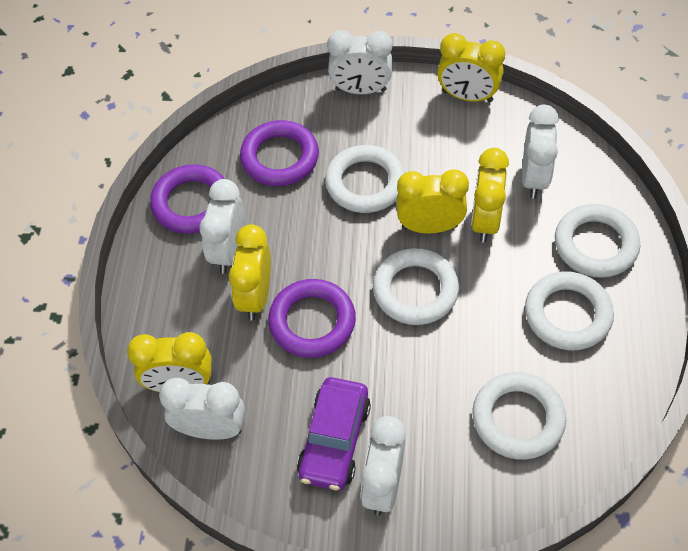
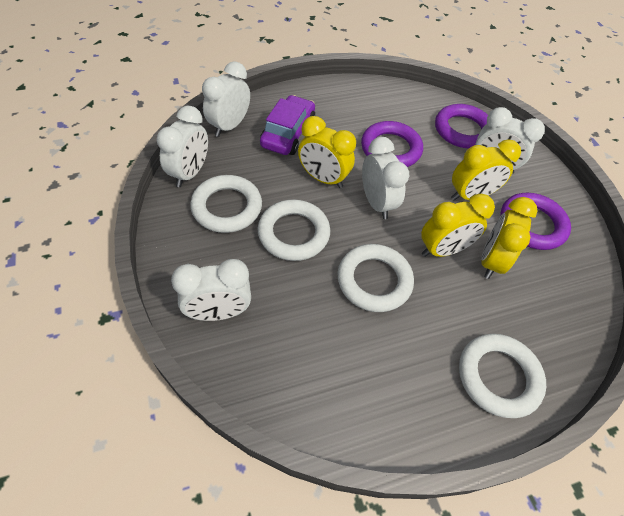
white ring: [325,145,405,213] [373,248,459,325] [472,372,566,460] [525,271,614,350] [555,204,640,278] = 5 -> [190,175,262,233] [258,200,330,261] [338,244,414,312] [459,334,546,418] = 4
yellow clock: [127,332,212,392] [229,224,271,320] [396,169,469,233] [437,33,505,102] [471,148,509,243] = 5 -> [298,116,356,188] [421,194,495,257] [451,139,521,200] [481,197,537,279] = 4

